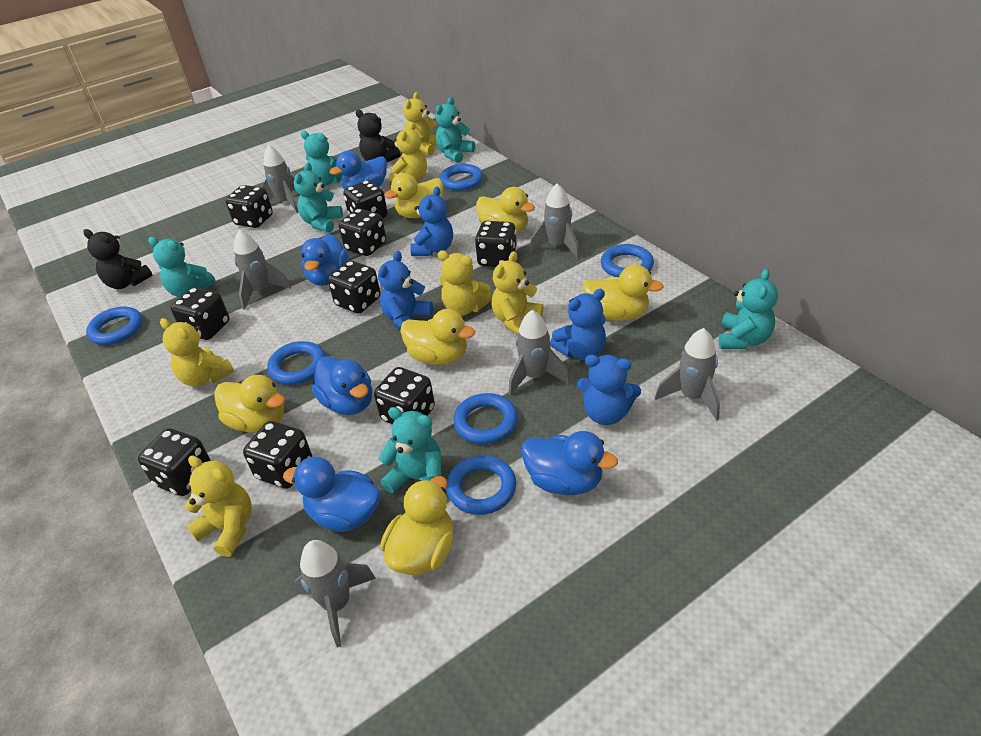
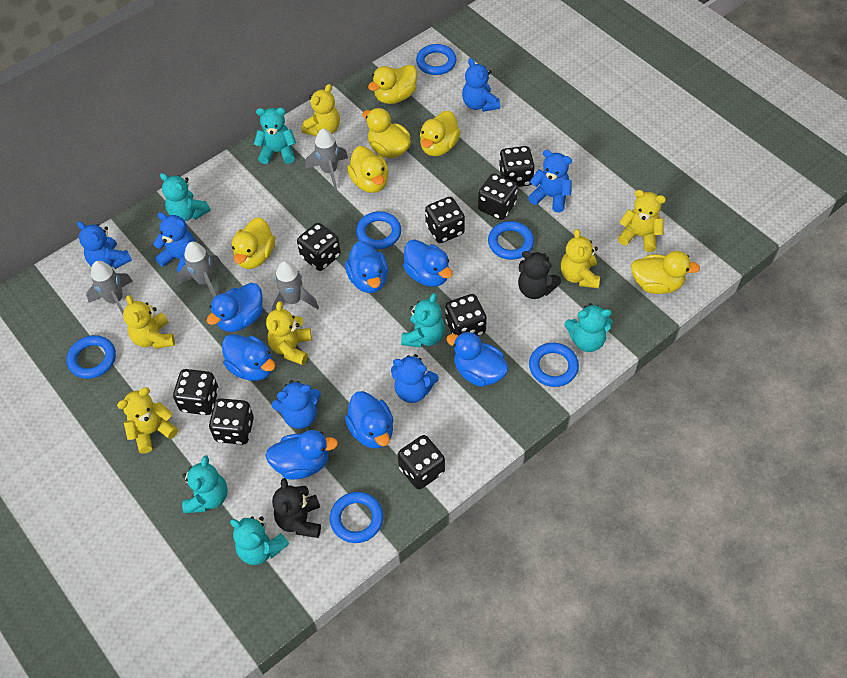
black dice: [138,428,211,496] [171,287,229,340] [226,185,273,228] [243,421,312,489] [328,261,380,313] [339,209,386,256] [343,180,388,219] [374,367,435,425] [475,221,517,267] = 9 -> [173,369,219,415] [209,398,254,445] [297,223,341,271] [398,435,445,489] [425,197,465,243] [445,294,487,336] [478,174,518,220] [499,146,535,187] = 8
blue duck: [283,457,381,532] [301,234,349,286] [312,356,372,415] [330,151,387,190] [521,431,618,495] = 5 -> [207,283,263,332] [222,334,275,381] [265,430,338,480] [345,241,388,293] [345,391,394,449] [403,239,452,287] [446,332,509,387] = 7
blue teddy bear: [378,251,433,329] [410,187,453,256] [550,289,606,360] [577,355,641,425] = 4 -> [77,221,132,269] [153,212,195,272] [272,380,321,429] [391,354,439,403] [462,58,500,112] [528,150,572,213] = 6
grey rocket: [234,230,291,310] [262,145,298,213] [294,540,376,648] [508,310,570,396] [530,183,580,258] [655,328,720,421] = 6 -> [86,261,132,314] [177,242,221,298] [270,261,319,312] [305,128,348,190] = 4

